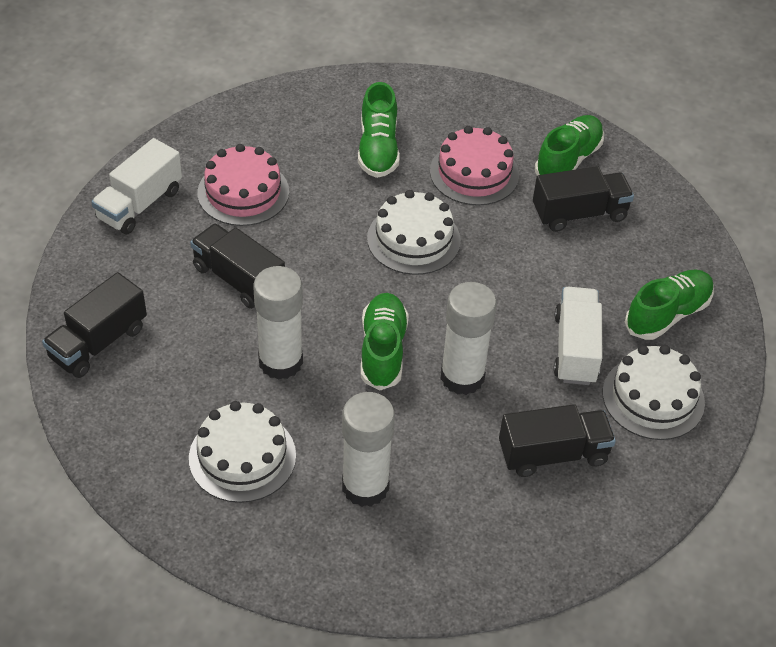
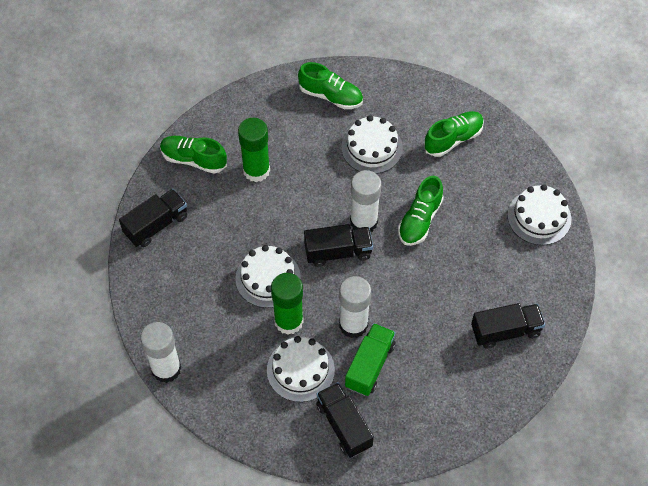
green glue stick: none = 0 -> [238,118,270,182] [271,273,304,335] = 2
green truck: none = 0 -> [345,323,396,396] = 1
pink cake: [197,144,289,226] [430,126,519,206] = 2 -> none = 0
white cake: [189,401,296,503] [367,190,461,275] [603,345,705,440] = 3 -> [235,245,301,308] [267,336,335,402] [341,115,403,174] [508,184,571,245] = 4
white truck: [91,138,182,235] [553,287,602,385] = 2 -> none = 0

